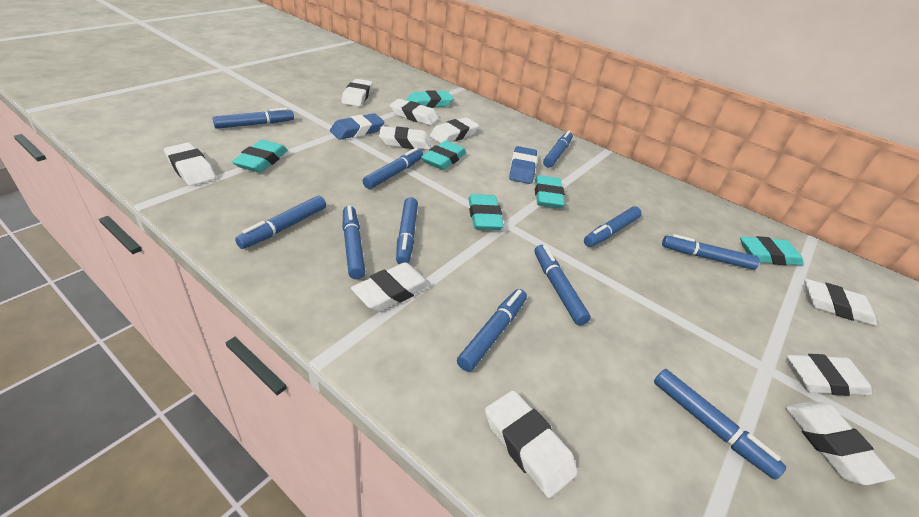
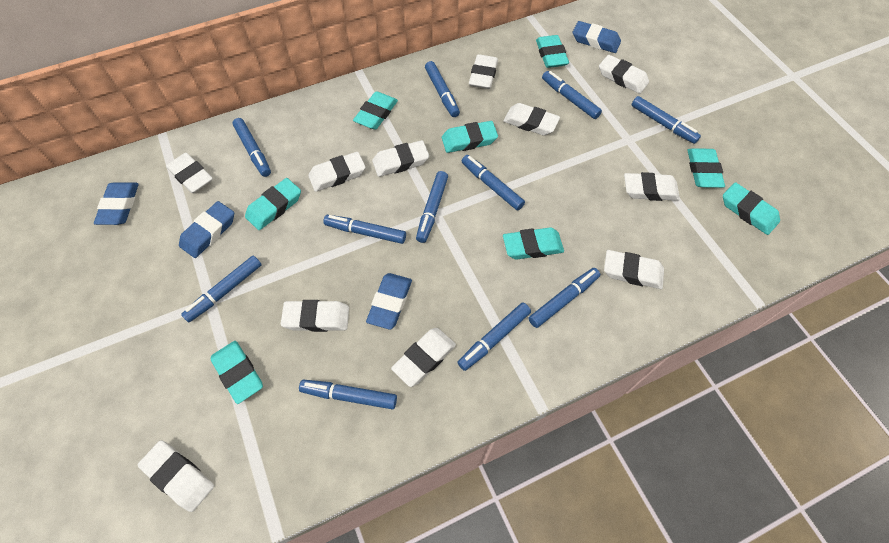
blue eraser: [330,114,384,140] [509,146,537,184] = 2 -> [94,182,139,225] [179,201,234,258] [366,273,412,330] [573,21,621,53] = 4
turquoise eraser: [232,140,288,173] [406,90,453,108] [421,141,466,170] [468,194,504,230] [535,175,565,208] [740,236,803,266] = 6 -> [211,341,263,404] [245,178,301,230] [353,91,398,129] [442,121,498,153] [503,227,564,260] [536,35,569,68] [687,148,725,188] [723,182,780,235] = 8
white eraser: [164,143,216,186] [341,79,373,106] [351,262,431,312] [379,126,431,150] [390,99,439,126] [430,117,479,144] [485,390,578,498] [784,401,895,485] [787,354,872,396] [804,279,877,326] = 10 -> [138,440,214,512] [166,153,213,193] [281,300,349,332] [308,152,366,192] [372,140,429,177] [391,328,456,387] [469,54,498,89] [503,103,560,136] [599,55,649,94] [604,250,664,289] [624,172,680,201] = 11

